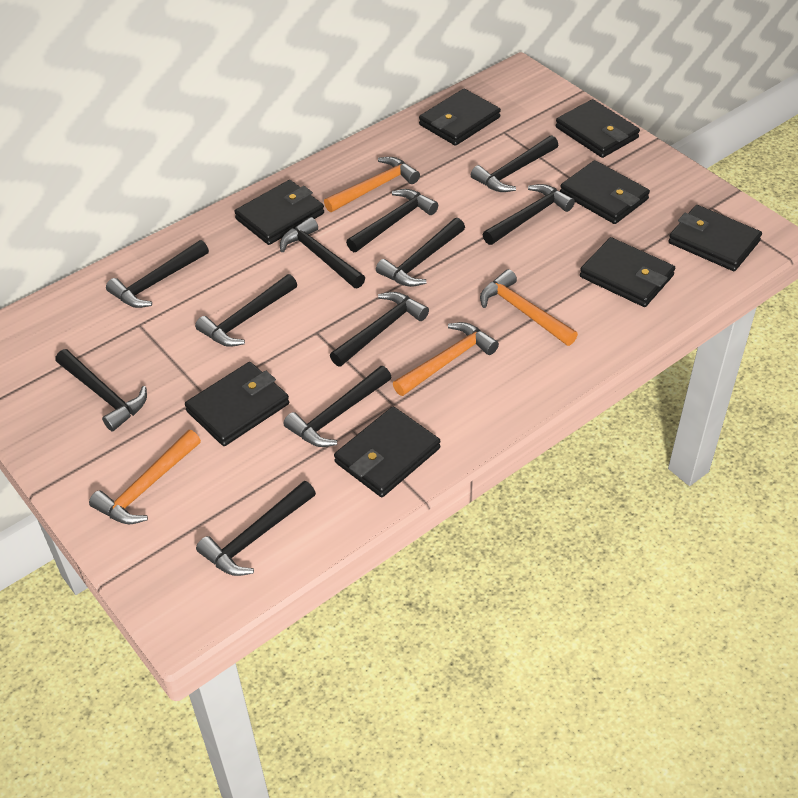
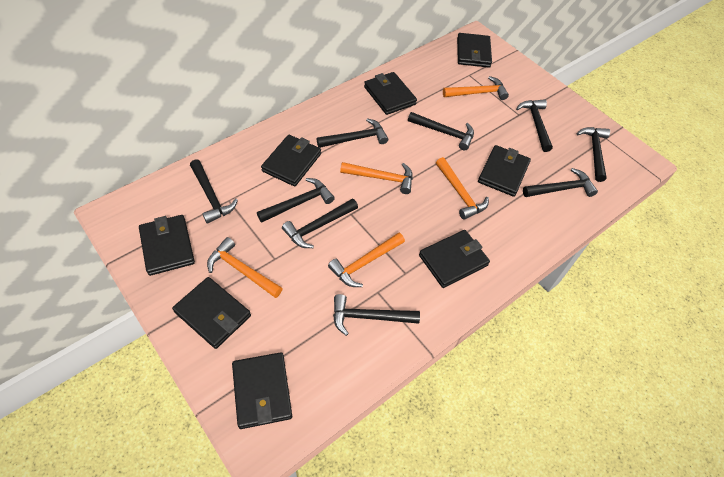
black hammer: [55,349,147,431] [106,240,209,308] [195,274,297,347] [196,481,316,576] [280,217,365,288] [283,366,392,447] [330,292,429,367] [346,189,438,252] [376,218,465,287] [471,135,558,192] [483,184,575,245] = 11 -> [190,159,238,224] [257,178,335,223] [282,199,358,248] [317,118,388,148] [333,294,420,336] [408,112,474,150] [516,99,553,152] [523,168,598,197] [577,127,610,182] = 9
orange hammer: [89,430,201,524] [324,157,420,212] [393,322,499,396] [480,269,578,346] = 4 -> [207,237,283,298] [328,232,405,287] [340,162,413,194] [436,157,489,220] [443,76,509,100] = 5

